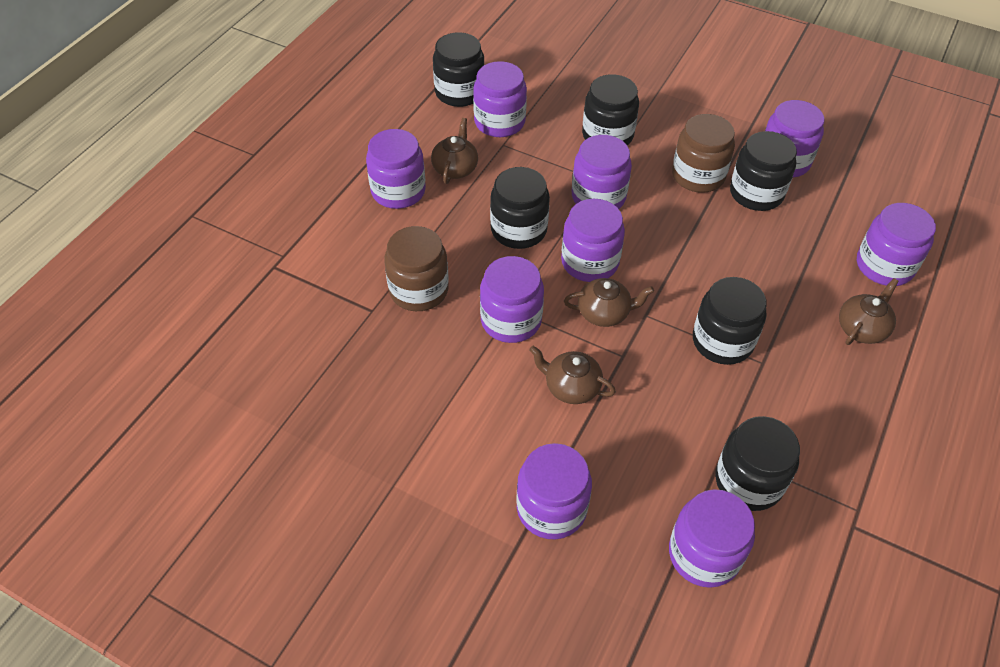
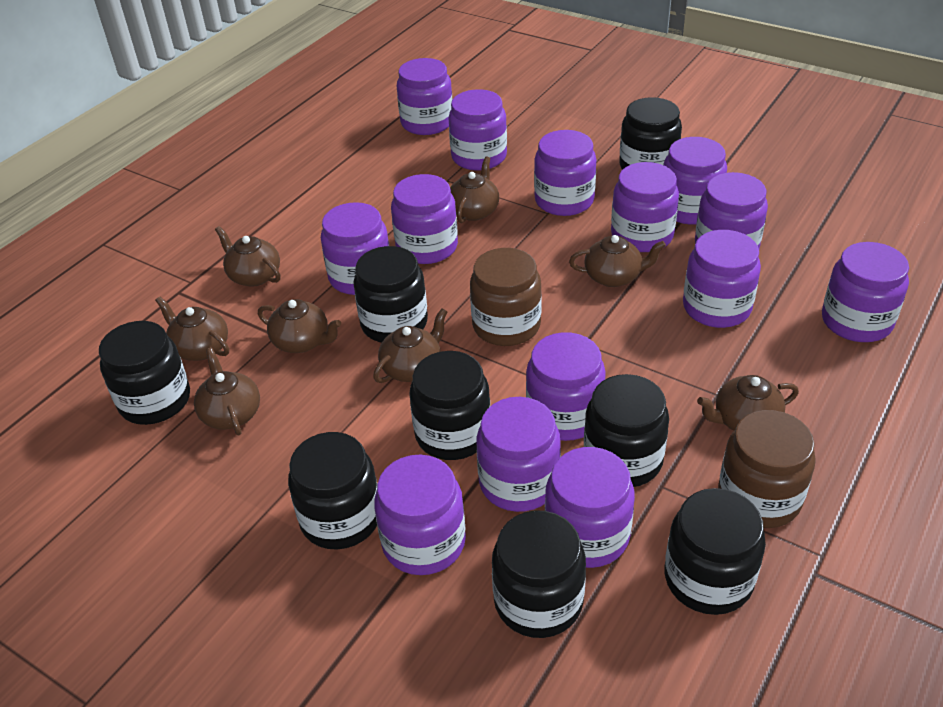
black jar: [433,32,484,107] [490,167,550,249] [582,74,639,146] [693,277,767,365] [715,416,800,511] [730,131,797,211] = 6 -> [99,321,190,425] [288,432,377,549] [353,246,428,343] [409,351,490,460] [492,510,586,638] [584,374,669,487] [619,97,682,170] [665,488,766,615] = 8
brown teapot: [431,118,478,184] [529,346,616,404] [564,278,654,327] [839,278,899,345] = 4 -> [155,297,229,361] [194,348,260,435] [215,226,280,287] [258,299,341,353] [373,308,448,383] [450,156,499,223] [569,235,666,287] [697,375,799,431] = 8
purple jar: [366,129,426,209] [473,61,527,137] [480,256,544,343] [516,443,592,539] [561,199,625,282] [572,135,632,209] [669,489,755,588] [765,100,825,178] [857,203,936,286] = 9 -> [321,202,389,295] [374,455,466,575] [391,174,458,264] [397,58,453,135] [448,89,507,170] [476,397,561,512] [526,332,606,441] [534,130,596,216] [545,447,635,568] [611,162,679,252] [663,137,727,224] [683,230,761,328] [695,172,768,249] [822,242,909,342] = 14

